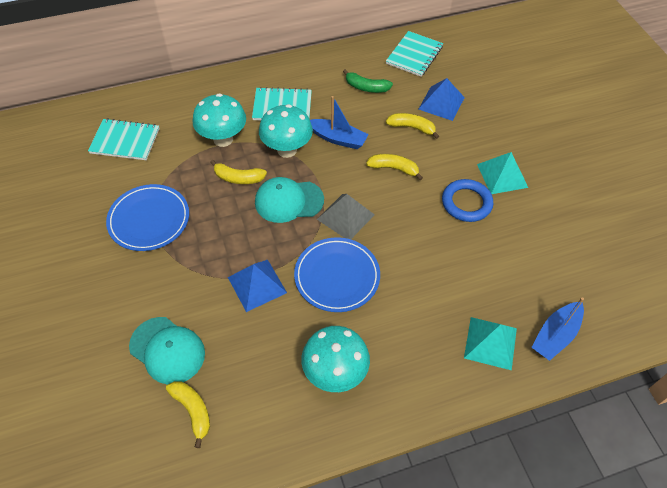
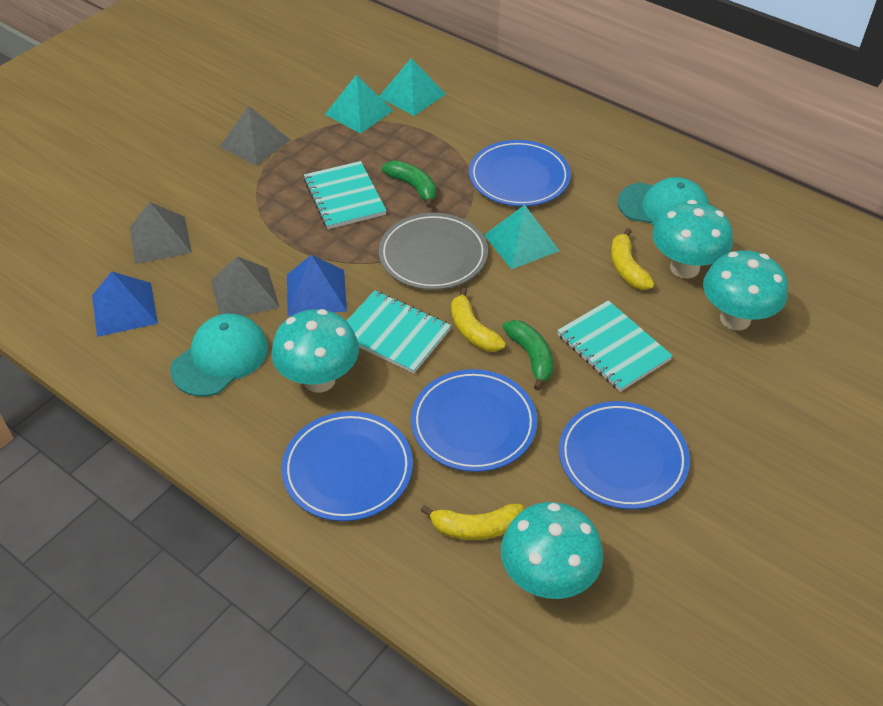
blue boat: [310,96,369,149] [531,297,584,361] = 2 -> none = 0
blue plate: [106,184,189,251] [294,237,380,312] = 2 -> [282,411,413,521] [411,369,537,472] [469,140,571,206] [559,401,690,509] = 4
blue ring: [442,179,493,222] = 1 -> none = 0
green banana: [343,69,393,93] = 1 -> [382,161,436,208] [503,320,553,391] = 2
grey plate: none = 0 -> [379,213,488,290] = 1
grey pyramid: [317,194,375,239] = 1 -> [130,202,192,264] [211,256,280,316] [220,106,290,166] = 3
turquoise mushroom: [193,93,246,147] [259,104,313,158] [301,326,370,392] = 3 -> [271,309,359,393] [501,502,603,599] [653,200,733,279] [703,250,788,330] = 4
turquoise pyramid: [464,317,517,370] [477,152,528,194] = 2 -> [325,75,394,134] [379,58,446,116] [484,205,560,269] = 3
yellow banana: [166,381,210,448] [210,160,267,184] [366,154,423,180] [386,113,439,139] = 4 -> [421,504,524,540] [451,288,506,352] [611,228,654,290] = 3

